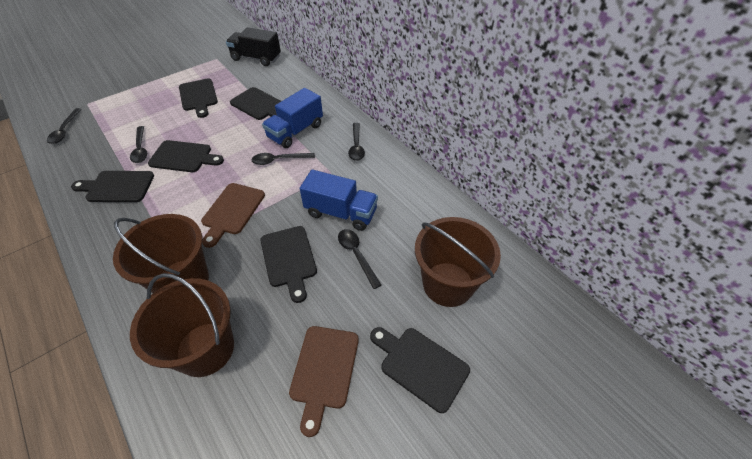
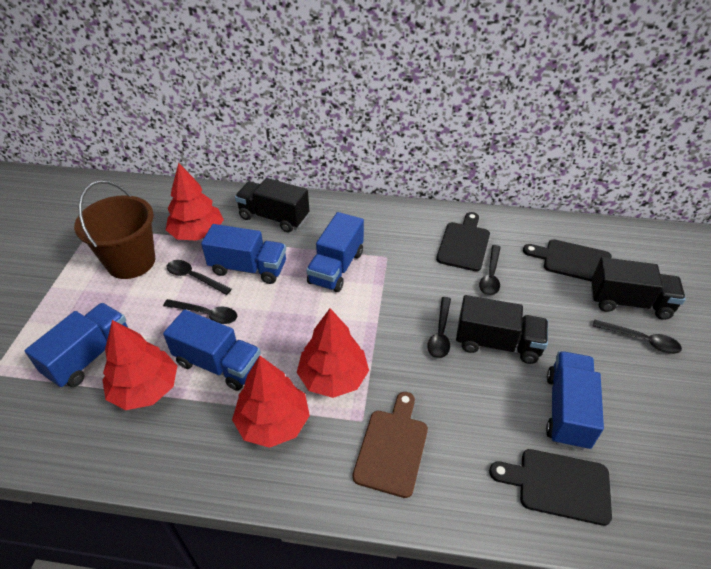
black cutting board: [71,171,154,202] [148,140,224,172] [179,79,218,118] [230,87,281,120] [260,226,317,303] [370,327,470,413] = 6 -> [436,212,490,271] [489,449,612,526] [523,239,612,282] = 3
black truck: [226,27,281,66] = 1 -> [235,178,309,232] [456,295,548,364] [591,257,686,320] = 3
blue truck: [262,88,323,148] [300,169,378,231] = 2 -> [25,303,128,388] [163,309,261,391] [201,224,286,284] [306,212,364,292] [546,351,604,450] = 5
brown bucket: [113,214,209,293] [130,273,234,377] [415,217,501,307] = 3 -> [74,180,155,279] = 1
brown cutting board: [201,183,265,248] [289,326,359,437] = 2 -> [352,392,428,498] = 1
red tree: none = 0 -> [102,320,177,410] [166,163,224,241] [232,356,310,448] [297,308,369,398] = 4

